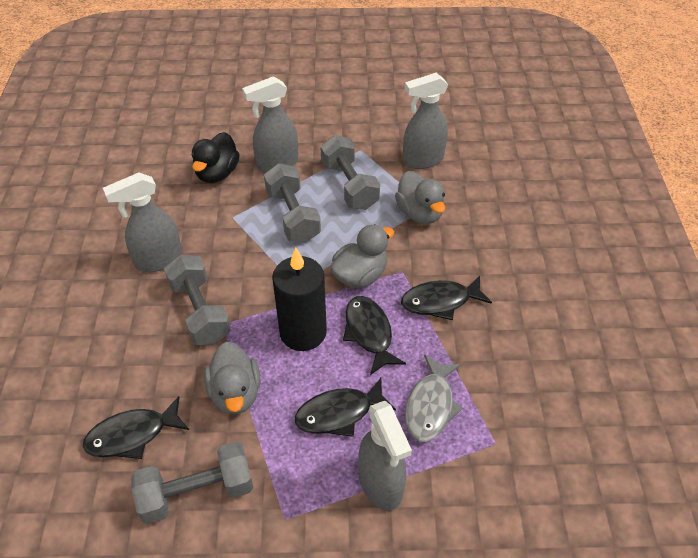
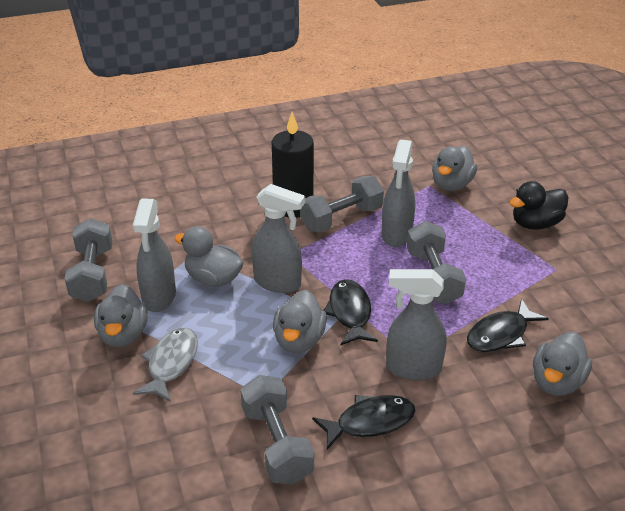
black fish: [83,396,189,459] [295,378,396,437] [343,296,406,375] [401,276,492,320] = 4 -> [312,395,416,450] [324,279,378,345] [467,299,549,352] = 3
grey duck: [204,342,261,414] [330,224,394,288] [395,171,445,224] = 3 -> [94,284,147,347] [174,226,244,287] [273,290,327,353] [432,146,477,191] [533,332,592,396] = 5

